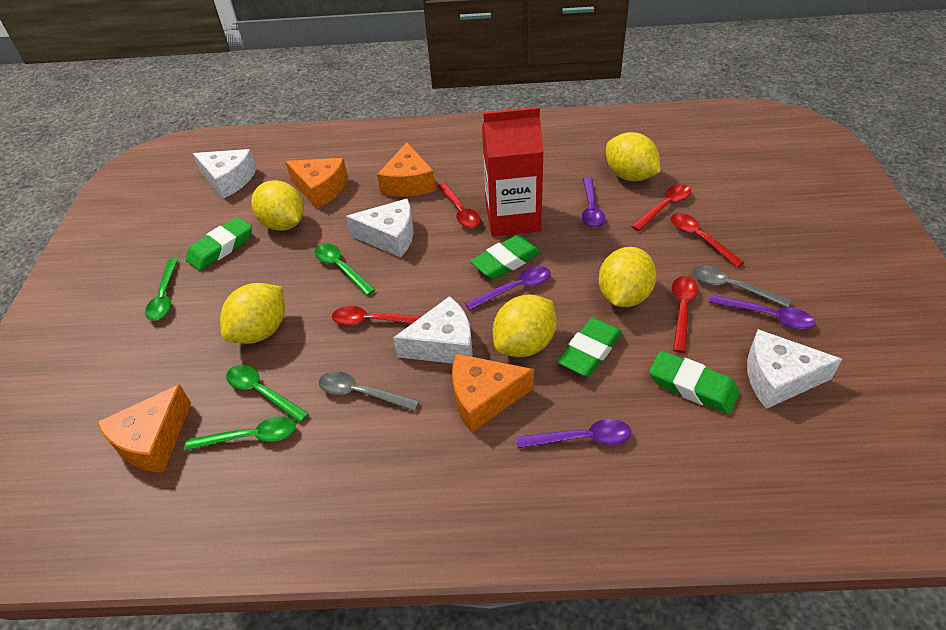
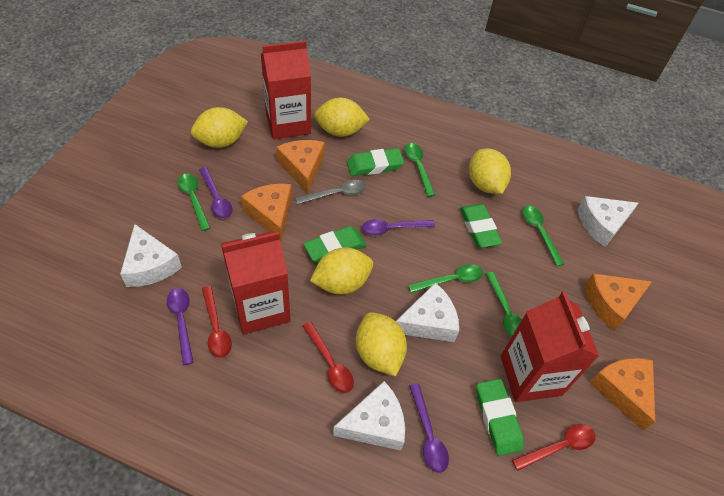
green spoon: [145,258,178,320] [184,416,296,451] [226,365,309,423] [314,244,375,296] = 4 -> [178,174,210,231] [405,143,435,197] [408,264,483,293] [486,272,522,337] [523,206,564,266] = 5
grey spoon: [319,371,419,411] [693,265,791,307] = 2 -> [295,180,366,205] = 1
red carton: [482,107,544,236] = 1 -> [221,231,291,335] [261,41,311,139] [501,292,599,402] = 3
red spoon: [332,306,422,326] [437,182,481,228] [631,184,691,231] [671,213,745,267] [672,276,698,353] = 5 -> [202,286,232,358] [303,321,354,393] [512,424,596,471] = 3

